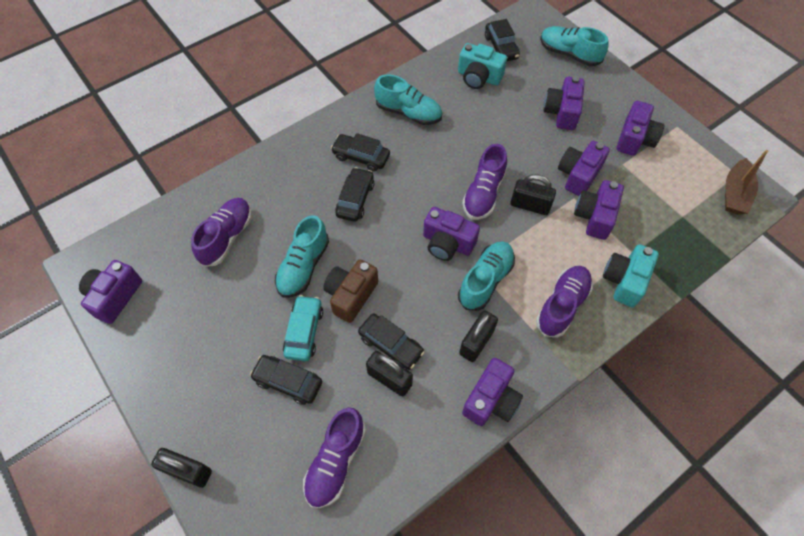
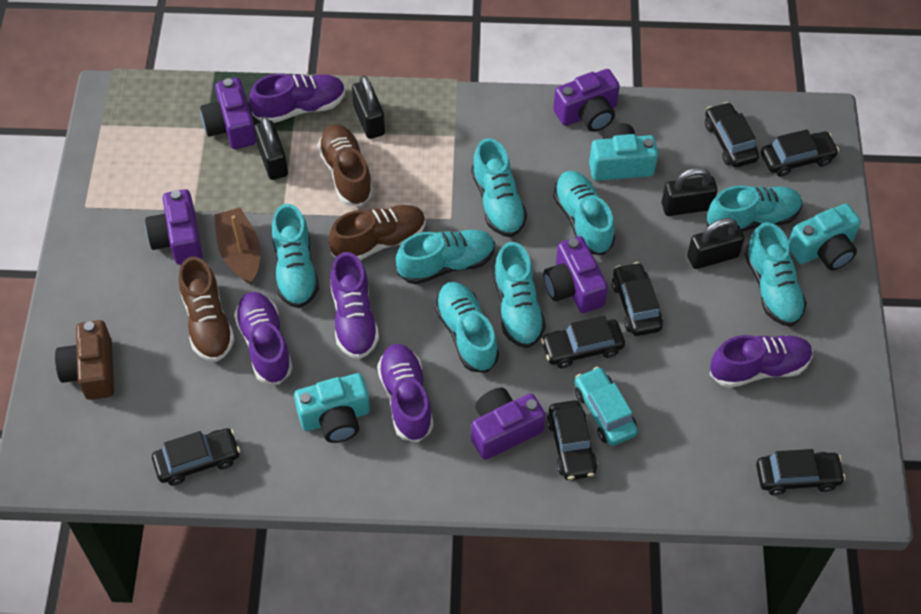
black car: [250,355,322,405] [331,133,390,172] [335,167,374,222] [358,314,425,370] [485,19,520,61] = 5 -> [152,428,240,486] [541,316,625,368] [547,400,597,480] [612,262,663,336] [705,102,759,168] [756,449,846,495] [761,129,839,177] = 7
brown shoe: none = 0 -> [178,257,235,362] [318,124,373,206] [328,205,426,260] = 3
purple camera: [79,260,142,324] [423,207,480,261] [462,358,523,426] [543,76,585,130] [558,141,610,196] [574,180,624,240] [617,101,665,156] = 7 -> [145,189,203,265] [200,78,256,149] [471,387,546,460] [543,236,608,313] [553,69,620,132] = 5
purple shoe: [191,198,252,267] [303,407,366,508] [462,144,507,220] [536,266,593,338] = 4 -> [234,292,293,385] [249,74,346,123] [330,252,379,359] [377,344,434,442] [710,335,813,388] = 5
turquoise camera: [458,43,507,89] [603,244,659,307] = 2 -> [294,373,370,443] [589,123,658,181] [789,204,861,270] = 3
turquoise shoe: [275,215,329,298] [374,74,442,125] [458,241,515,311] [540,26,608,66] = 4 -> [272,204,319,308] [396,230,495,284] [435,282,499,373] [471,138,527,237] [493,242,546,348] [553,171,615,255] [707,185,802,232] [744,222,807,327] = 8

